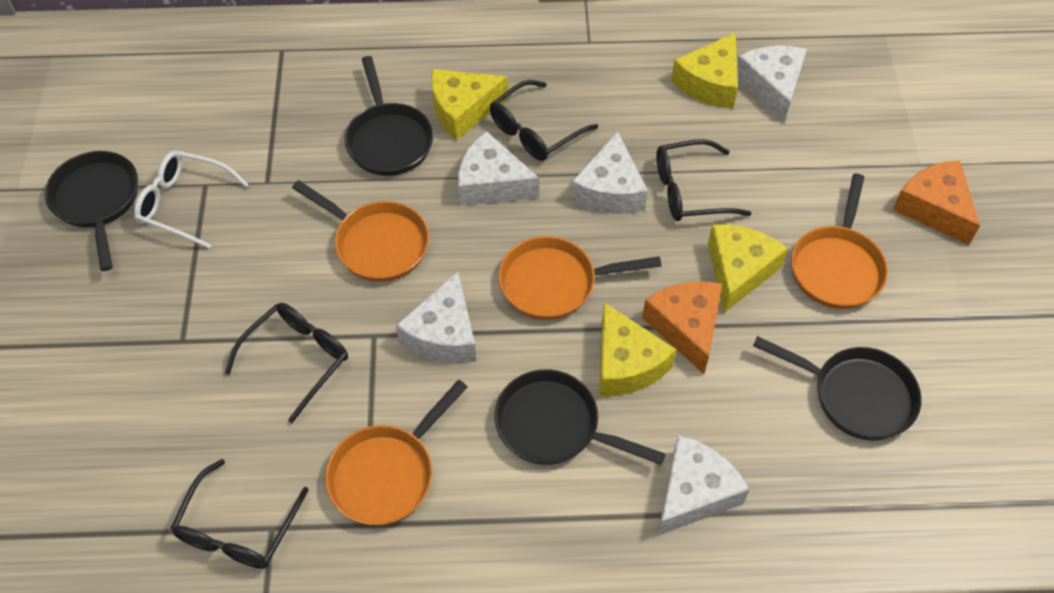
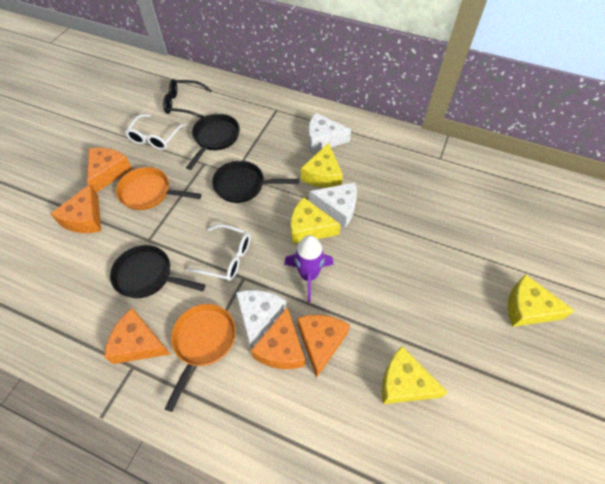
black glasses: [170,459,309,569] [225,303,348,423] [490,80,598,161] [656,139,752,221] = 4 -> [163,79,212,118] = 1
black pan: [45,151,138,271] [345,56,433,176] [495,369,666,465] [753,336,922,441] = 4 -> [110,245,206,298] [186,114,240,170] [212,161,299,203] = 3
orange cheese: [642,281,723,374] [893,160,980,245] = 2 -> [51,184,101,233] [87,148,132,193] [104,308,170,364] [251,307,305,369] [297,315,350,378] = 5
orange pan: [292,180,429,282] [325,380,467,526] [499,236,662,320] [791,174,888,309] = 4 -> [116,167,202,210] [165,304,236,412] = 2
purple rocket: none = 0 -> [284,235,334,302] = 1
white cheese: [396,272,476,363] [458,131,539,206] [571,131,648,214] [657,435,750,536] [737,46,807,123] = 5 -> [236,290,287,350] [308,113,351,153] [309,182,357,228] = 3
white glasses: [134,151,249,249] = 1 -> [125,114,186,150] [186,224,251,281] = 2

